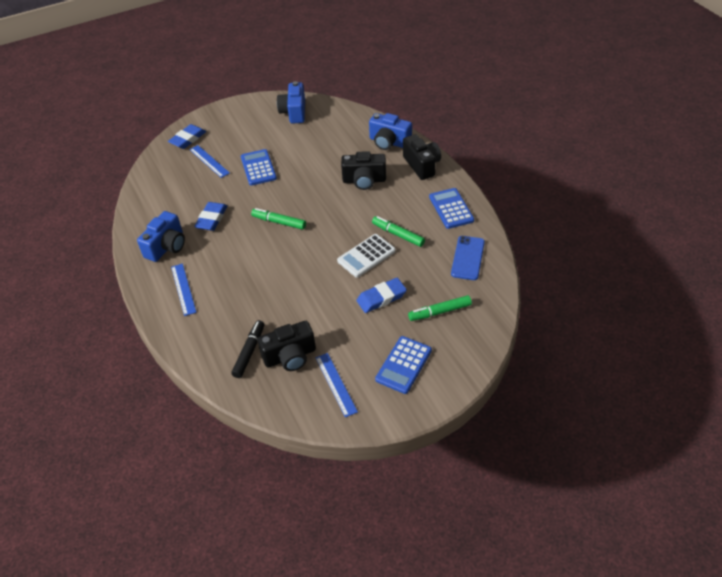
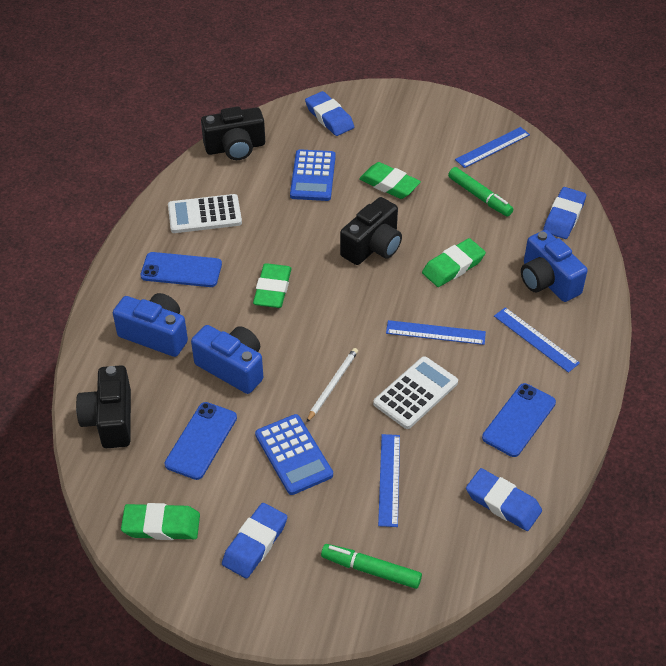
black marker: [231,320,264,378] = 1 -> none = 0
blue calculator: [241,149,277,186] [375,336,432,394] [429,188,474,229] = 3 -> [255,414,333,495] [290,149,336,201] = 2
blue eraser: [168,124,206,149] [194,202,227,231] [356,278,407,313] = 3 -> [222,503,287,579] [305,91,354,136] [466,468,542,531] [543,187,586,239] = 4
blue phone: [451,236,485,280] = 1 -> [140,252,222,287] [164,402,237,480] [482,383,556,457] = 3
blue ruler: [171,264,197,316] [189,145,230,178] [316,353,358,417] = 3 -> [378,434,400,527] [386,320,486,345] [455,127,530,168] [494,307,580,373] = 4
green eraser: none = 0 -> [121,503,200,540] [253,263,291,308] [359,162,421,199] [422,238,486,287] = 4
green marker: [251,208,306,230] [372,216,425,247] [408,295,472,321] = 3 -> [321,544,422,589] [448,167,513,216] = 2
white calculator: [337,234,396,278] = 1 -> [168,194,242,233] [373,356,458,429] = 2
white pencil: none = 0 -> [306,348,358,423] = 1

